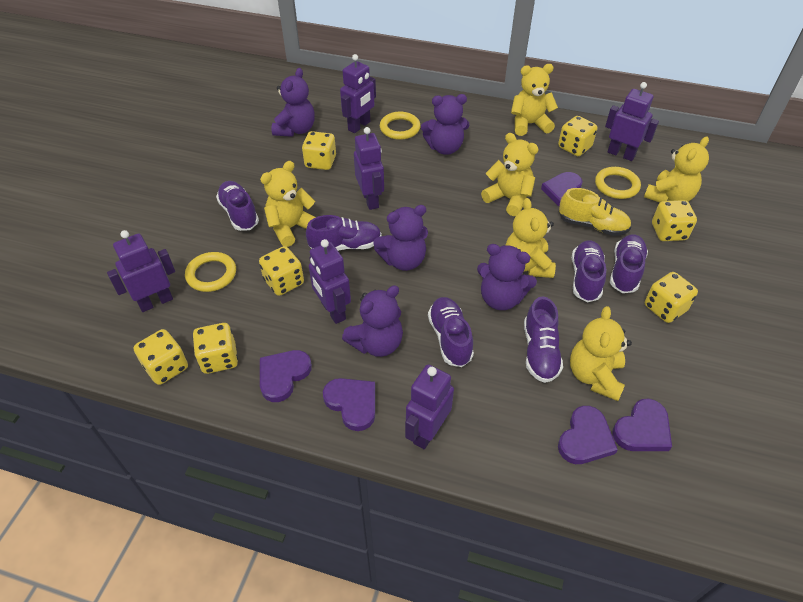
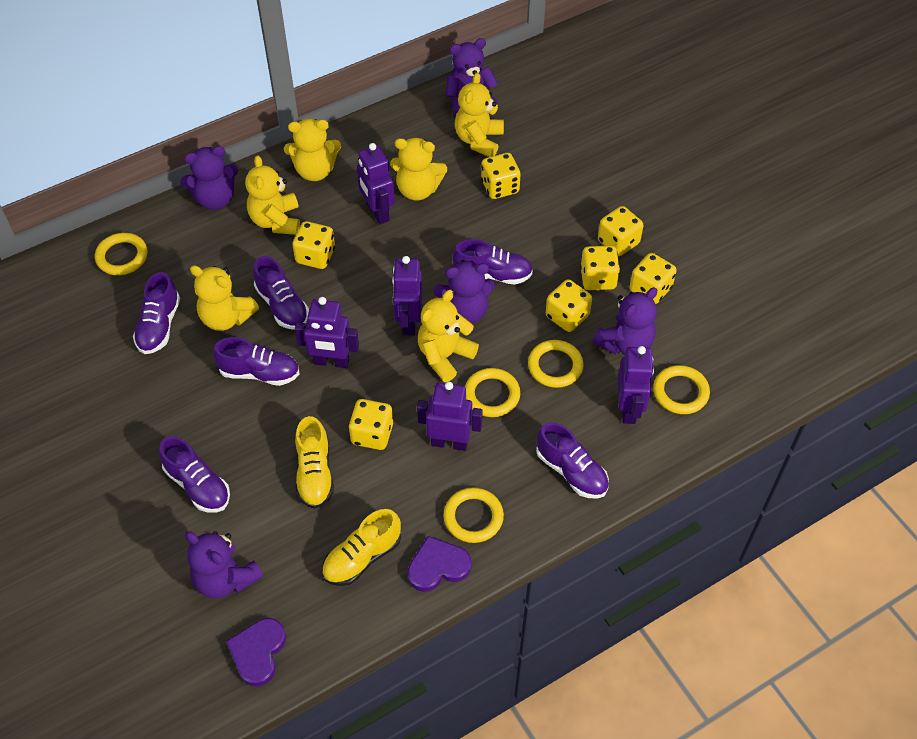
purple heart: [260,350,312,402] [323,378,375,431] [541,172,583,206] [558,406,618,464] [612,399,672,451] = 5 -> [226,618,286,686] [407,536,472,592] = 2
purple robot: [107,230,175,312] [309,239,351,324] [340,54,376,133] [354,127,384,210] [405,364,454,449] [605,82,659,161] = 6 -> [295,297,359,368] [357,143,395,224] [392,256,423,335] [417,382,483,451] [618,346,654,424] = 5
yellow ring: [185,252,236,292] [380,112,420,140] [595,167,641,199] = 3 -> [95,233,148,275] [443,488,504,543] [465,368,520,417] [528,340,584,388] [653,365,710,414] = 5
yellow shoe: [559,188,631,236] = 1 -> [295,416,334,509] [322,509,401,586] = 2

